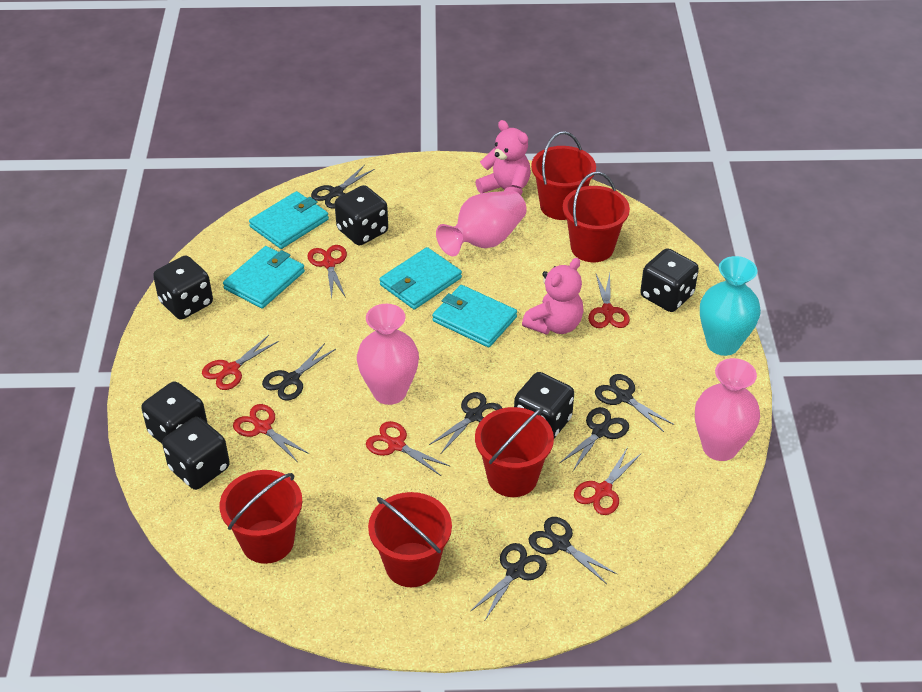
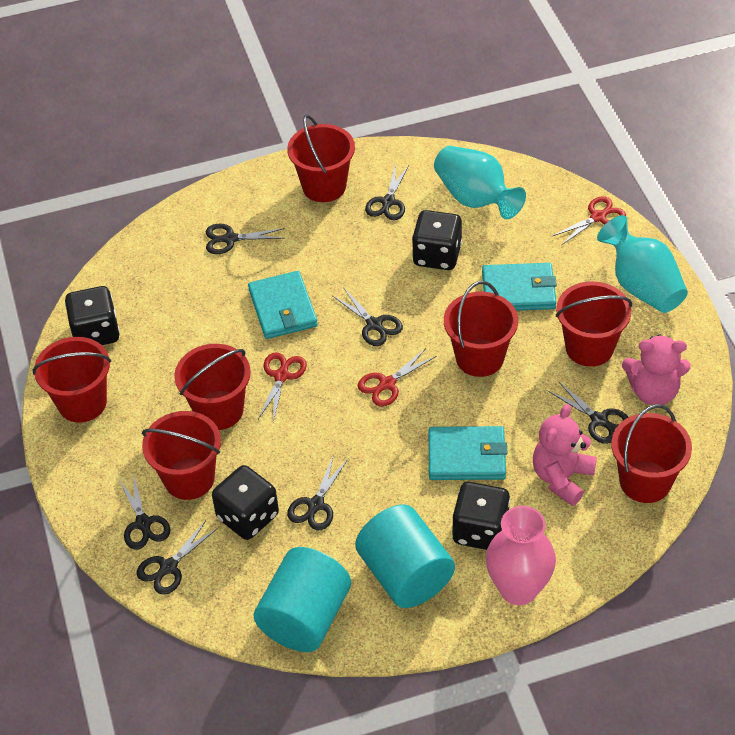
black dice: [141,381,207,444] [153,255,213,320] [162,417,230,490] [335,185,388,246] [514,372,574,438] [640,248,699,312] = 6 -> [65,286,120,345] [212,465,279,540] [412,210,462,270] [452,482,510,550] = 4
pink vase: [357,304,419,405] [436,191,527,256] [695,358,760,461] = 3 -> [486,506,556,605] = 1
red bucket: [220,470,302,564] [368,492,452,587] [475,407,554,497] [531,131,596,220] [563,172,630,262] = 5 -> [33,337,111,423] [142,411,221,500] [174,344,251,430] [287,115,355,202] [444,281,518,377] [556,281,632,367] [611,404,692,503] = 7
red scissors: [202,335,279,390] [233,404,310,461] [308,245,347,299] [366,421,450,476] [574,447,642,515] [588,273,630,328] = 6 -> [258,352,307,422] [358,348,436,406] [552,196,626,245] = 3
turquoise cylinder: none = 0 -> [254,547,351,652] [355,504,455,608] = 2
turquoise vase: [700,256,761,356] = 1 -> [434,146,526,219] [597,215,688,313] = 2
turquoise wallet: [223,246,305,309] [249,191,329,249] [379,247,462,310] [432,285,517,348] = 4 -> [248,271,318,339] [429,426,507,480] [482,263,557,311] = 3

